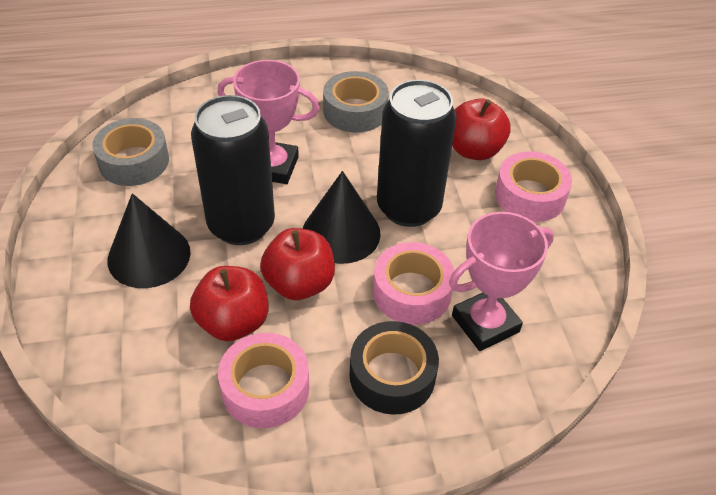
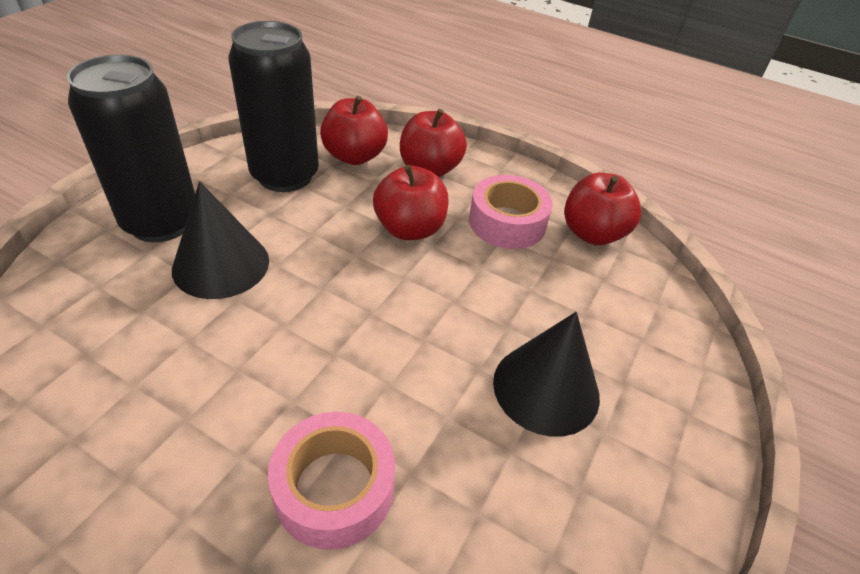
black tape: [350,321,439,415] = 1 -> none = 0
grey tape: [92,118,169,186] [323,71,389,133] = 2 -> none = 0
pink tape: [218,333,309,428] [373,242,455,325] [495,151,572,222] = 3 -> [268,412,395,550] [469,175,553,249] = 2
pink trophy: [217,60,320,184] [449,212,554,351] = 2 -> none = 0
red apple: [190,266,269,341] [260,228,335,300] [452,98,511,160] = 3 -> [320,96,388,165] [373,165,449,240] [400,109,467,177] [564,173,641,245] = 4

